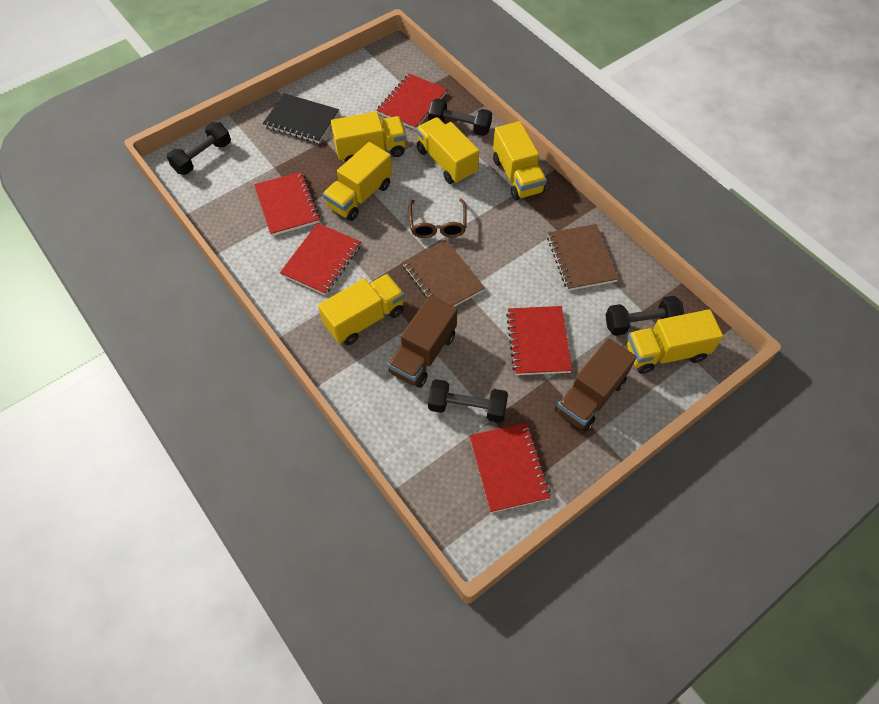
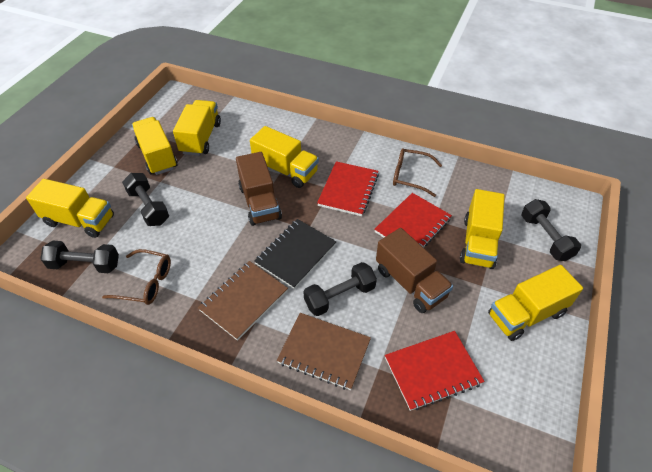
brown glasses: [409,198,467,238] = 1 -> [102,249,171,305] [393,148,442,197] = 2
red notebook: [254,172,320,236] [280,223,361,295] [377,74,447,130] [469,423,551,513] [506,306,572,375] = 5 -> [317,161,379,216] [374,193,452,248] [385,331,484,411] = 3

